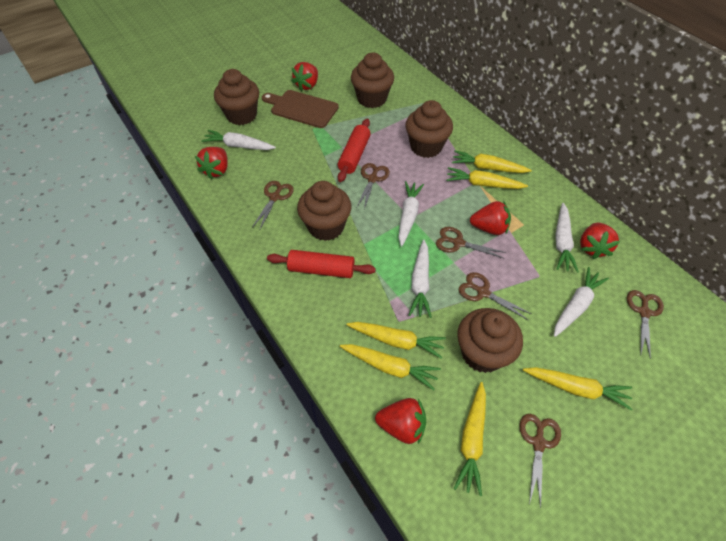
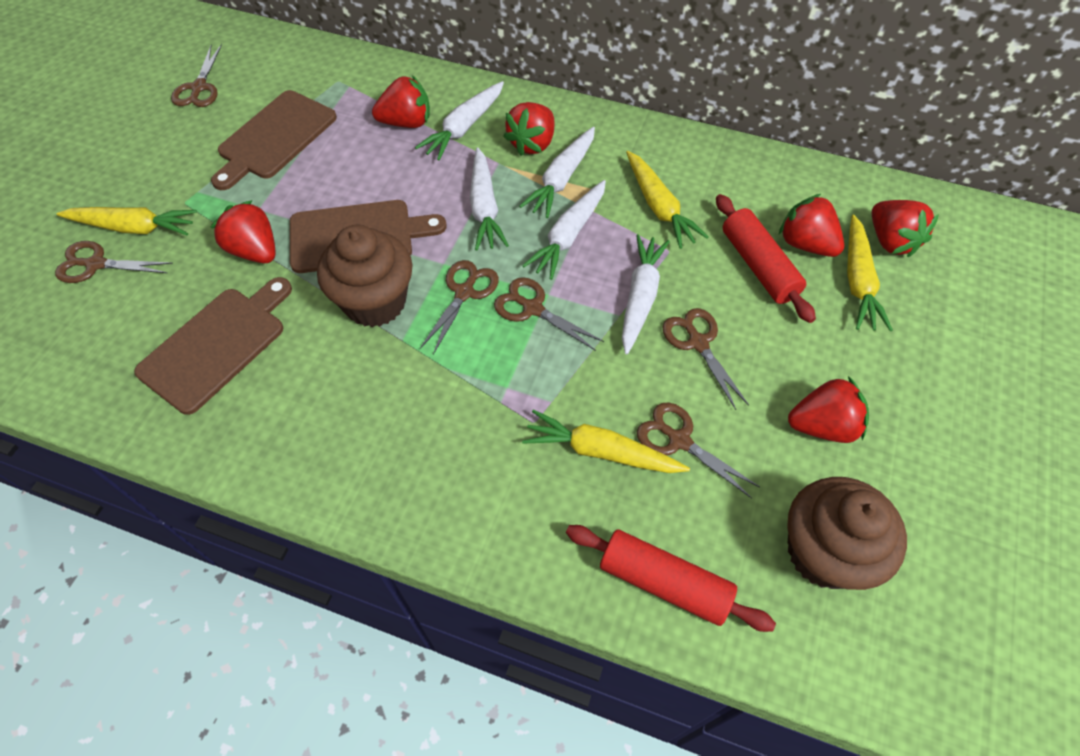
brown cupcake: [214,69,259,125] [297,181,351,241] [351,53,394,108] [405,100,453,158] [457,308,523,373] = 5 -> [317,225,413,327] [787,477,907,590] = 2
brown cutting board: [262,90,339,128] = 1 -> [134,277,292,415] [211,90,337,190] [290,200,447,273] = 3
red strawberry: [195,147,228,179] [292,62,318,91] [375,398,426,444] [470,201,511,235] [580,223,620,259] = 5 -> [210,200,276,263] [372,75,430,128] [503,102,554,156] [779,194,844,257] [788,376,869,443] [872,200,939,257] = 6
yellow carrot: [340,344,441,390] [347,322,446,359] [446,167,528,189] [452,150,532,173] [454,382,486,496] [523,367,632,411] = 6 -> [56,207,197,235] [522,410,690,473] [626,151,708,249] [847,215,893,331] = 4

